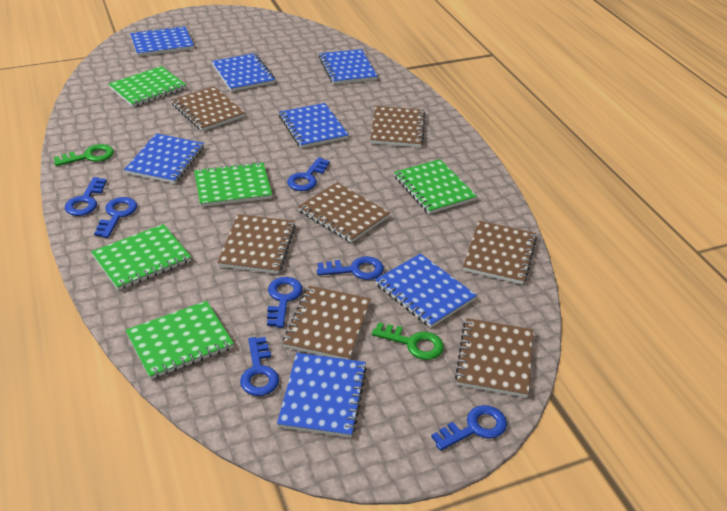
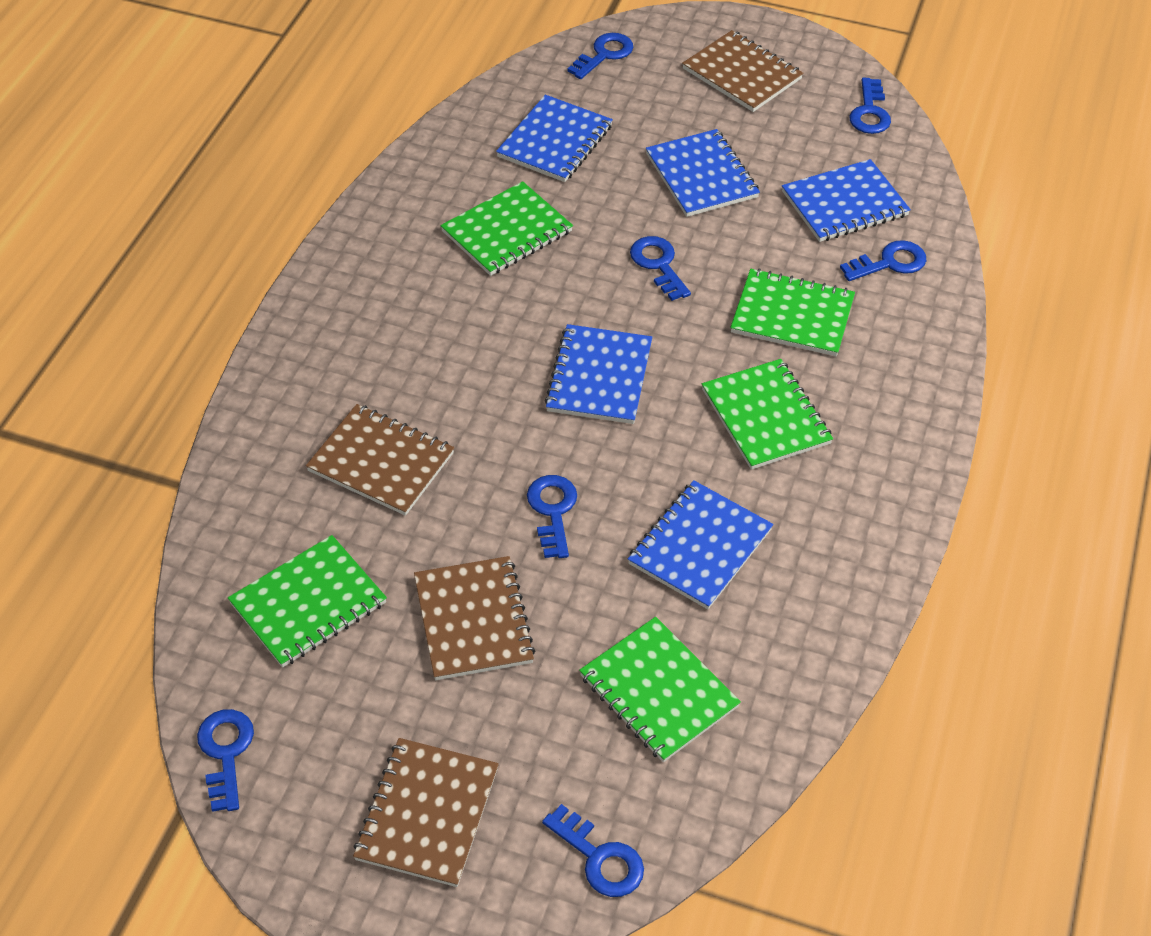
blue notebook: [124,133,204,184] [130,25,194,56] [212,53,275,92] [277,353,367,438] [279,103,349,148] [319,49,378,84] [375,253,477,328] = 7 -> [496,95,613,182] [544,324,652,424] [628,480,773,610] [646,129,760,217] [782,159,911,242] = 5
brown notebook: [171,86,245,131] [217,214,296,274] [283,286,371,360] [298,182,390,243] [370,106,425,147] [455,318,533,398] [463,221,537,284] = 7 -> [306,404,454,516] [353,738,499,887] [414,556,536,680] [682,30,803,112] = 4
green key: [54,144,114,166] [372,322,444,360] = 2 -> none = 0

